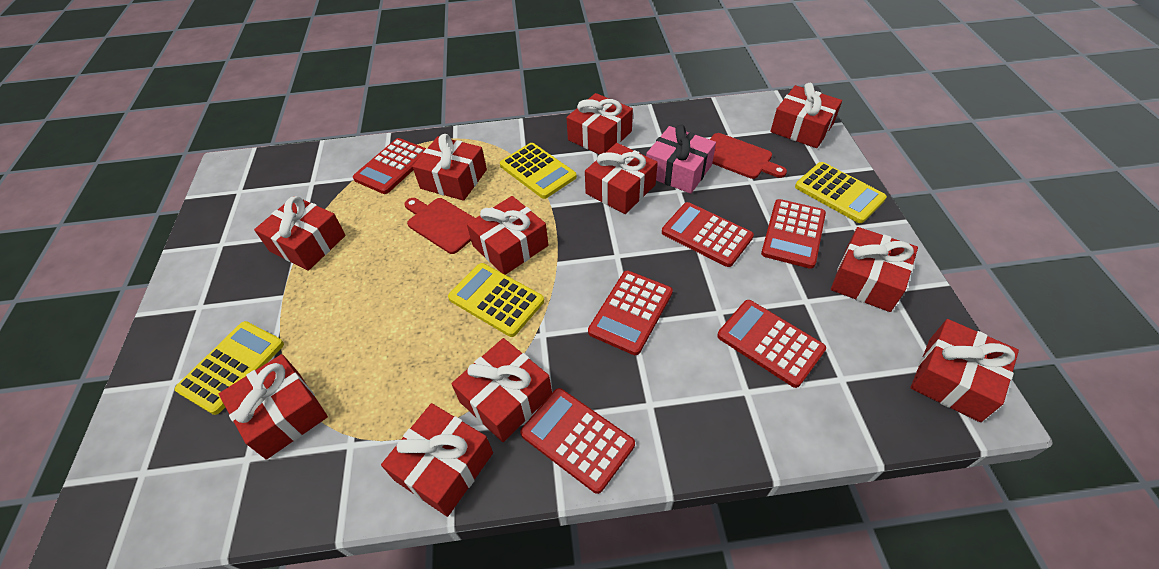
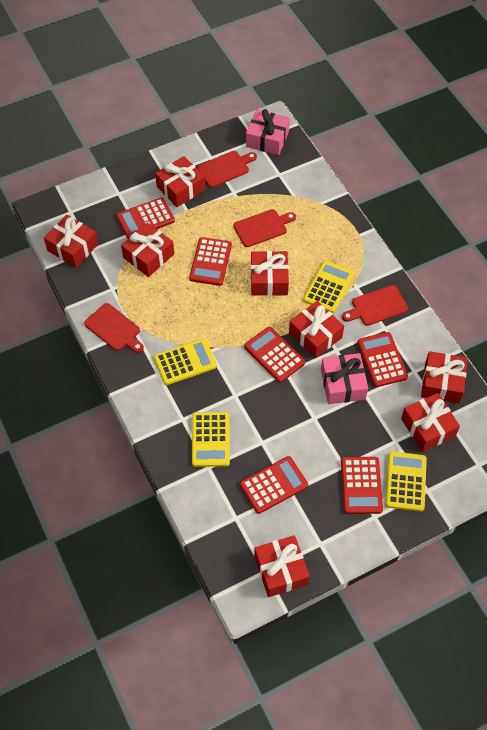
pink gift: [646,124,716,194] = 1 -> [246,109,290,155] [321,353,368,404] = 2
red cutting board: [404,198,475,254] [709,133,787,179] = 2 -> [84,303,144,353] [197,151,257,188] [233,209,296,247] [342,285,408,326] = 4
red gift: [219,354,328,460] [254,196,346,271] [381,403,493,517] [412,134,487,201] [451,338,552,442] [467,196,548,275] [566,93,633,154] [585,143,658,214] [770,83,842,148] [831,227,918,312] [911,319,1019,422] = 11 -> [44,215,98,268] [121,223,174,277] [155,156,205,207] [251,251,289,296] [254,535,310,597] [289,301,344,358] [401,393,460,452] [421,351,467,404] = 8

